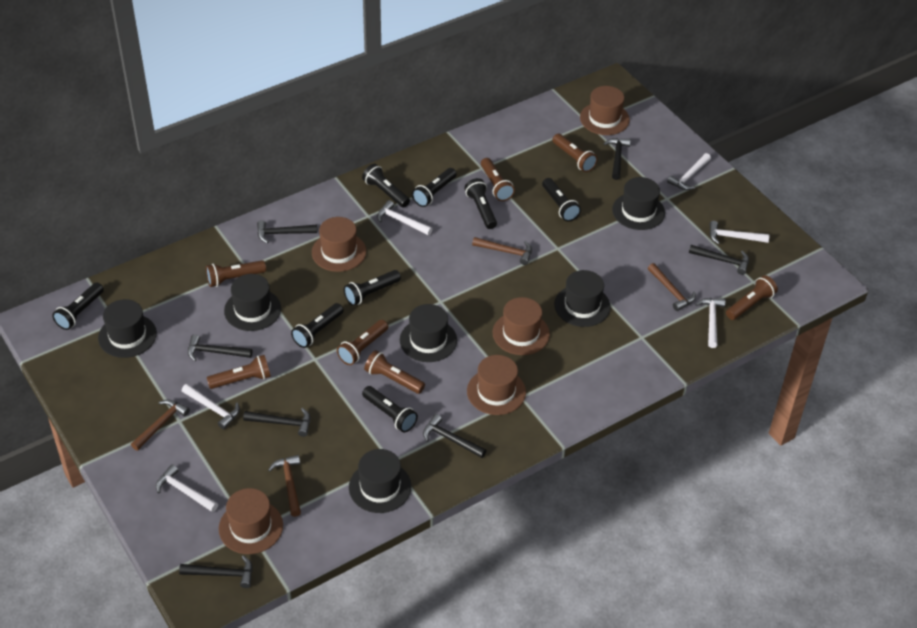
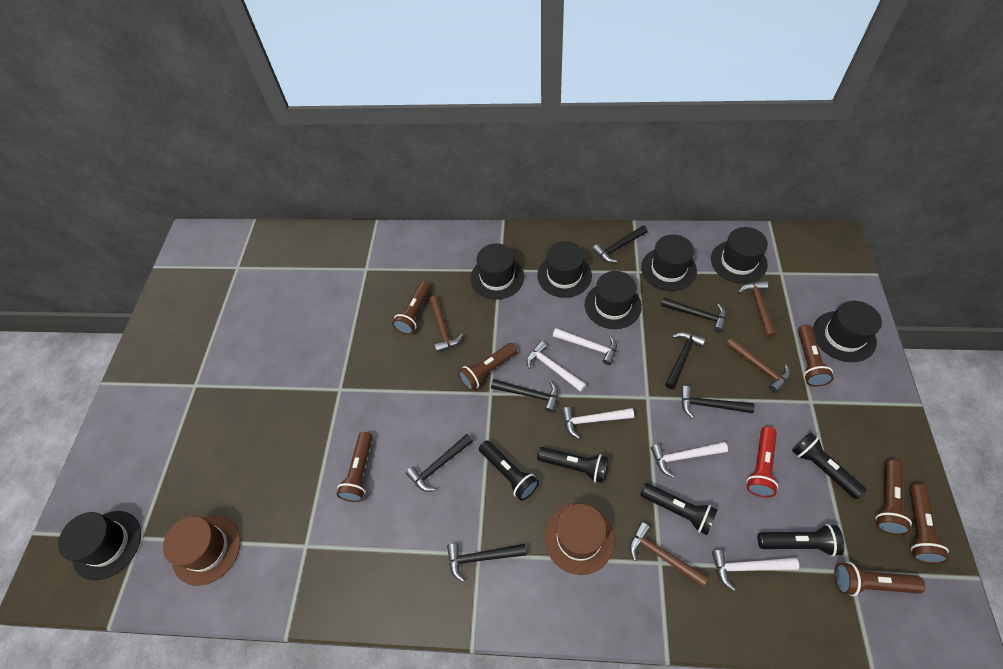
black flashlight: [52,283,104,330] [291,303,344,348] [344,270,401,306] [362,164,410,208] [362,386,418,433] [412,168,457,207] [465,178,497,229] [542,178,581,221] = 8 -> [479,440,539,501] [537,447,608,483] [640,483,718,535] [757,524,844,557] [792,433,866,499] = 5
black hat: [98,299,157,358] [224,274,281,331] [349,449,411,513] [400,304,457,362] [554,270,611,327] [612,177,665,230] = 6 -> [58,511,141,581] [470,243,524,300] [537,241,592,298] [585,271,642,329] [641,235,697,291] [711,227,768,284] [813,301,882,362] = 7
brown hat: [219,488,283,554] [312,217,366,272] [467,355,526,415] [492,297,550,355] [580,86,630,135] = 5 -> [163,515,241,586] [544,503,615,575] = 2
red flashlight: none = 0 -> [747,426,778,497] = 1
white hammer: [156,464,218,512] [182,384,240,429] [377,200,432,235] [667,153,711,190] [695,298,726,348] [709,221,770,244] = 6 -> [526,341,586,392] [553,328,617,365] [562,407,634,439] [651,442,728,478] [712,550,799,591] = 5

